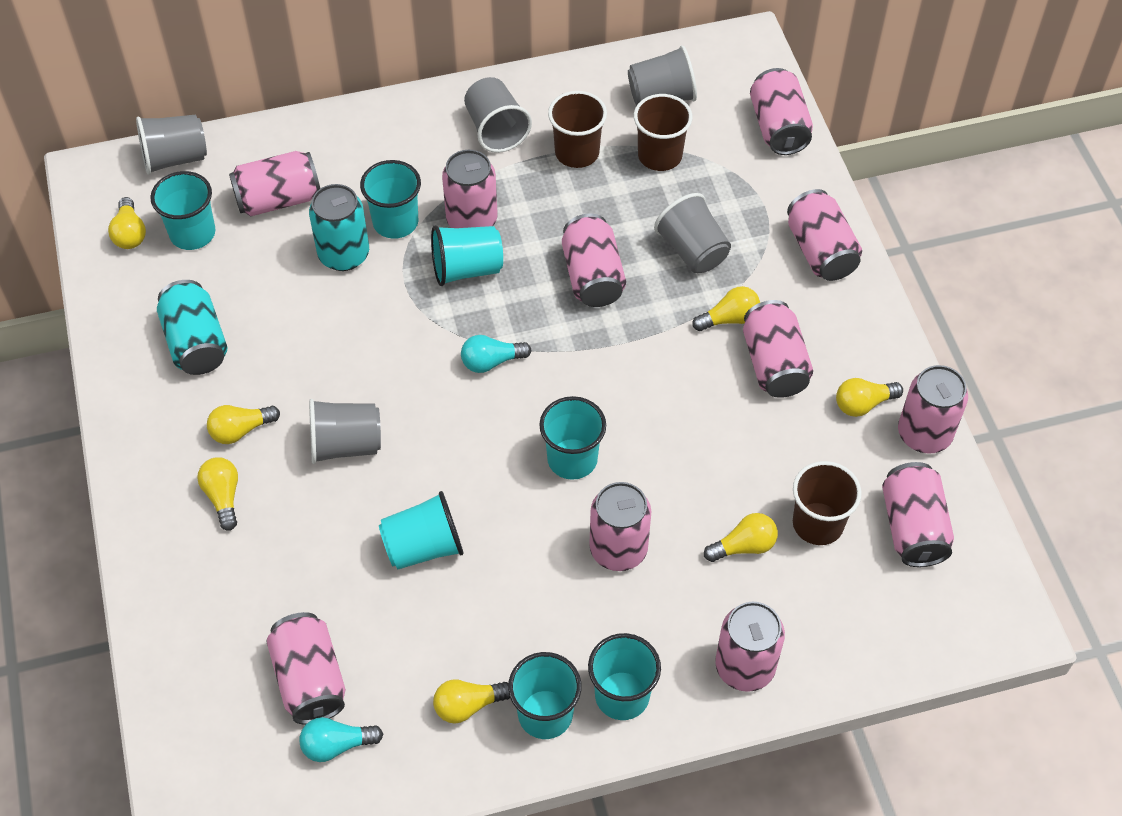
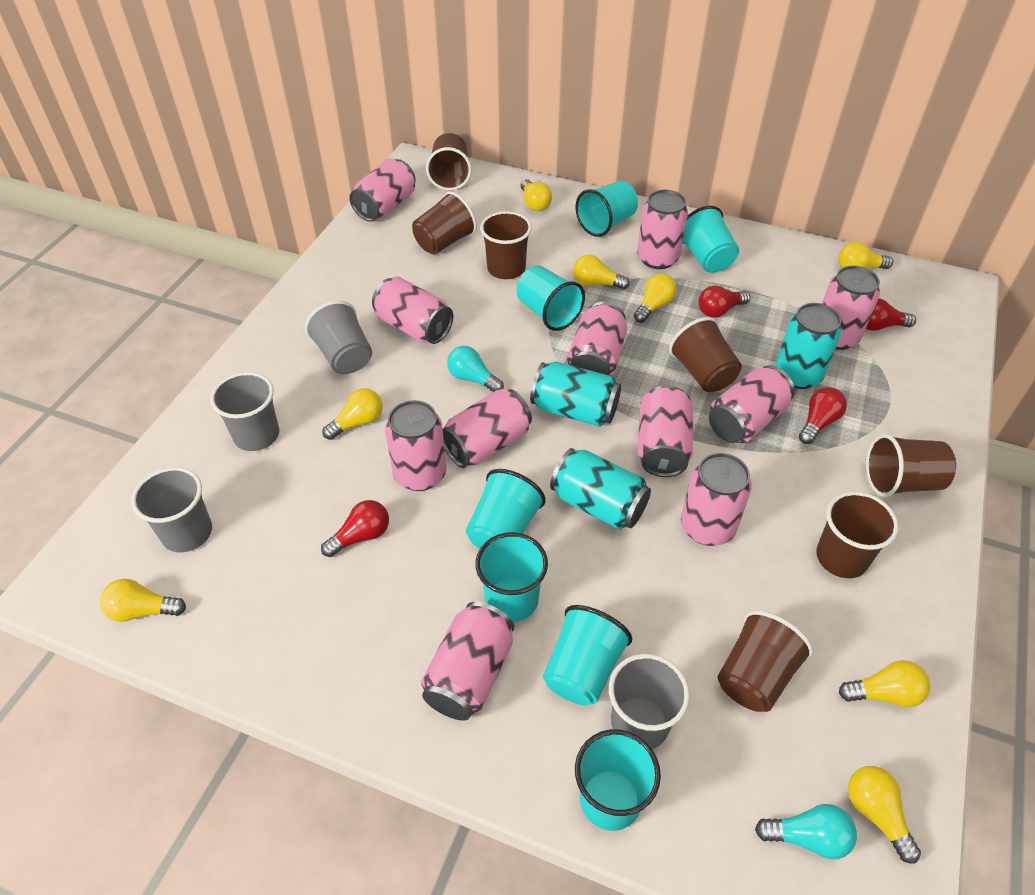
brown cup: [548,91,607,168] [634,94,693,171] [793,461,862,545] = 3 -> [412,191,477,254] [426,133,472,191] [480,211,532,279] [669,317,742,392] [718,610,813,712] [816,491,899,578] [866,434,956,497] = 7
grey cup: [136,115,207,175] [309,399,381,464] [464,77,532,153] [628,45,697,106] [654,193,731,273] = 5 -> [131,467,212,552] [210,372,279,451] [305,301,372,374] [609,654,690,749] = 4
red light bulb: none = 0 -> [321,500,389,557] [699,285,750,318] [799,387,847,444] [866,298,916,331] = 4
turquoise can: [157,280,227,375] [309,184,369,271] = 2 -> [530,361,621,427] [550,448,651,529] [776,303,842,389] = 3
yellow light bulb: [108,197,146,249] [197,457,238,531] [207,405,280,444] [433,679,510,724] [692,286,760,331] [704,513,778,562] [836,378,903,417] = 7 -> [100,579,186,622] [322,388,382,440] [521,179,552,211] [573,255,630,290] [634,273,677,323] [838,242,893,269] [839,660,930,707] [848,766,921,863] = 8

